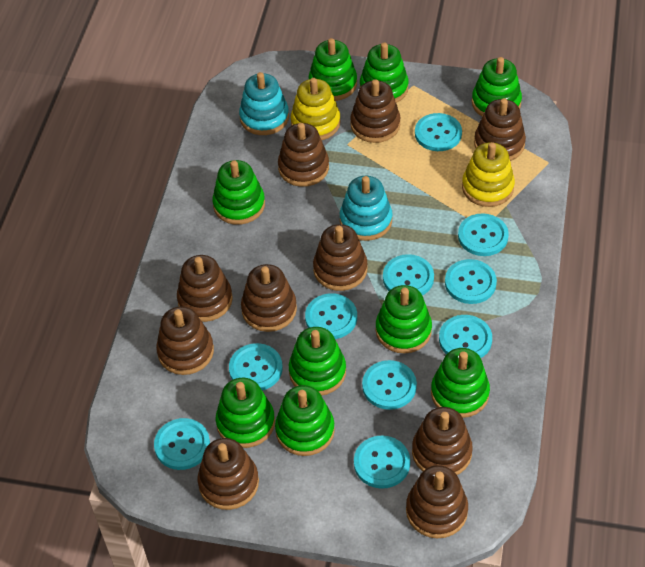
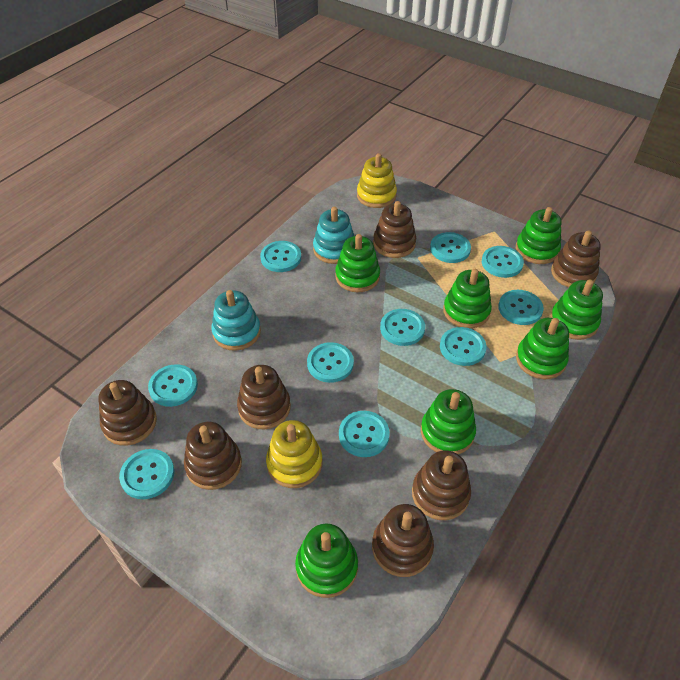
brown stacking toy: [156,306,214,375] [177,255,233,322] [197,438,259,510] [241,264,297,332] [278,123,329,187] [313,224,367,291] [350,79,401,143] [406,465,468,539] [412,407,473,475] [474,98,526,161] = 10 -> [99,380,157,446] [184,422,242,490] [237,365,291,429] [372,504,434,577] [373,201,416,258] [412,450,471,520] [551,231,601,287] = 7
green stacking toy: [212,160,265,225] [216,378,275,448] [275,385,335,456] [289,327,346,396] [309,38,357,101] [360,42,408,103] [376,285,432,353] [431,348,490,418] [472,57,522,116] = 9 -> [295,523,358,598] [335,234,380,292] [421,389,476,454] [443,269,492,328] [516,207,561,264] [516,318,569,379] [550,279,603,340] = 7

